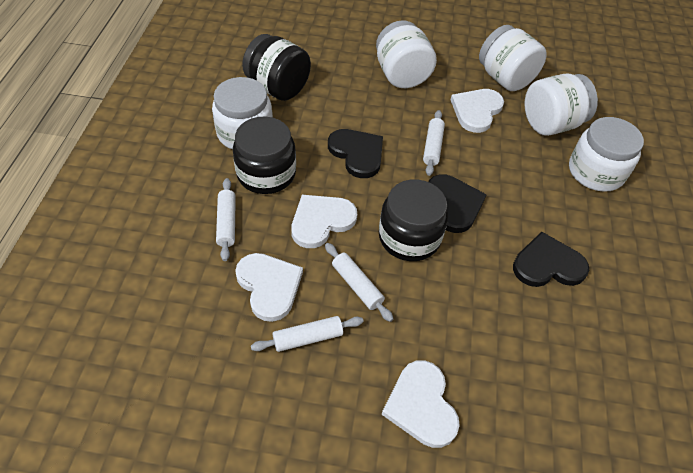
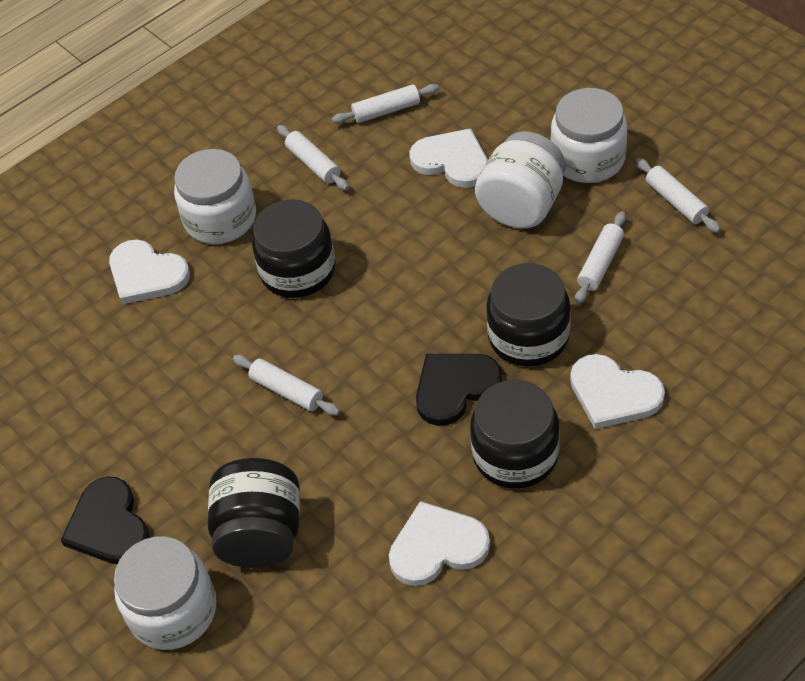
black heart: [328,129,383,178] [428,175,487,233] [513,231,589,287] = 3 -> [61,477,150,564] [416,354,502,426] = 2
black jar: [233,117,296,194] [242,34,311,101] [379,179,448,261] = 3 -> [208,458,300,568] [252,199,336,298] [470,380,560,489] [486,263,571,367] = 4
white jar: [212,77,273,149] [376,20,437,88] [479,25,547,91] [525,74,598,136] [569,117,644,192] = 5 -> [114,536,217,650] [174,149,256,244] [475,131,566,228] [550,88,627,183] = 4
white rolling pin: [216,178,236,261] [251,316,364,352] [325,243,393,322] [423,110,445,176] = 4 -> [233,355,340,415] [277,125,349,190] [332,84,439,124] [575,211,626,304] [636,158,720,233] = 5

